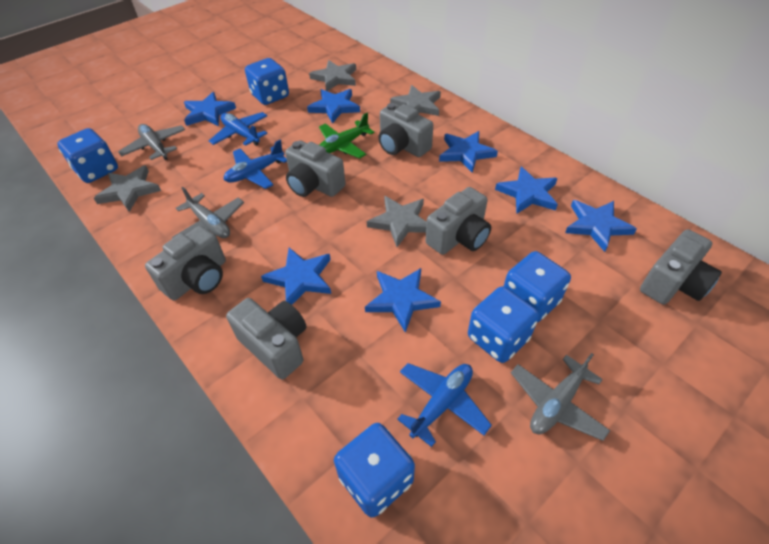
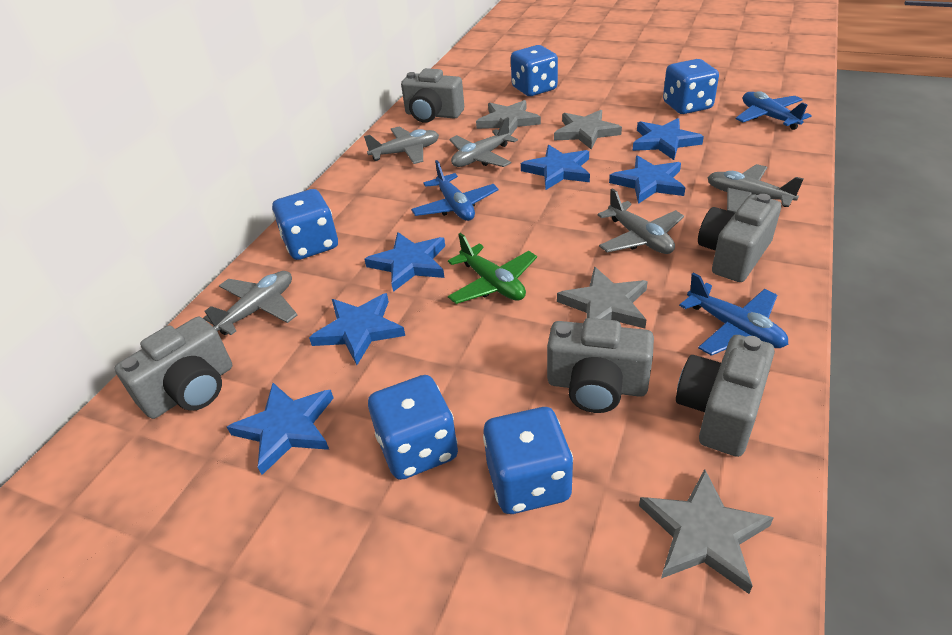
blue star: [184,92,236,126] [261,248,331,305] [307,89,360,124] [365,268,441,333] [439,131,498,173] [495,167,558,214] [565,200,637,252] = 7 -> [227,383,334,475] [309,293,405,365] [365,232,445,292] [521,145,590,190] [609,155,685,204] [633,118,704,160] = 6
grey camera: [145,226,226,300] [226,298,307,380] [285,140,346,197] [378,103,433,157] [425,187,491,255] [640,229,722,305] = 6 -> [115,317,232,419] [401,68,464,123] [547,318,654,413] [676,335,775,457] [698,194,781,282] = 5
grey plane: [118,124,185,160] [172,187,244,239] [511,353,610,441] = 3 -> [203,271,297,335] [364,126,439,164] [449,117,518,167] [597,188,684,254] [707,164,804,213] = 5

